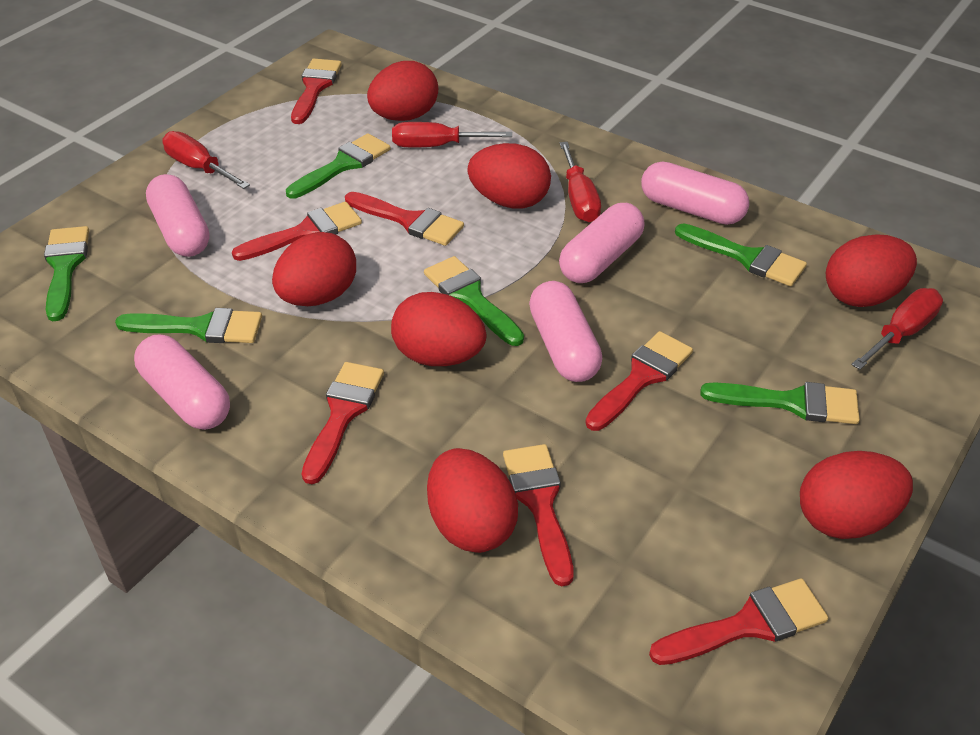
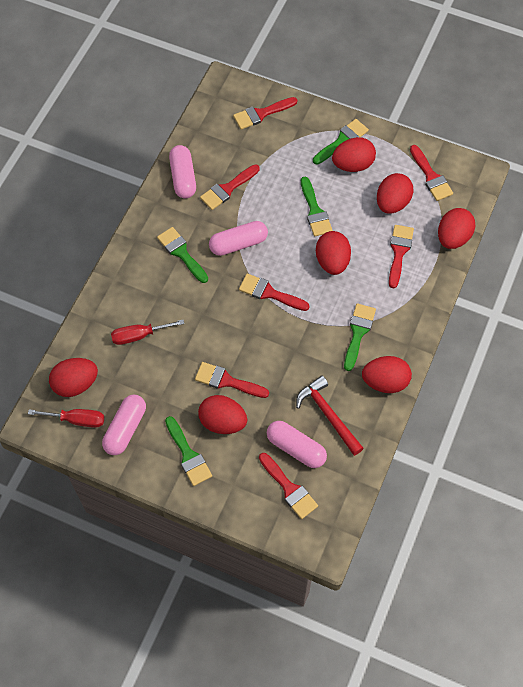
green brush: [44,226,89,321] [115,308,262,343] [286,133,391,199] [424,256,524,346] [675,223,807,286] [700,382,860,424] = 6 -> [157,227,208,283] [165,416,212,486] [301,177,333,236] [313,119,369,165] [344,303,376,371] = 5
pink capsule: [134,334,230,430] [146,174,210,257] [529,281,602,382] [559,203,645,283] [641,161,749,225] = 5 -> [102,395,146,455] [169,145,196,199] [209,221,268,256] [267,421,327,468] = 4
red hammer: none = 0 -> [296,375,364,456] = 1
red screwdriver: [162,131,250,189] [392,122,512,147] [560,142,601,222] [851,288,943,370] = 4 -> [28,409,104,428] [111,320,184,345] = 2

